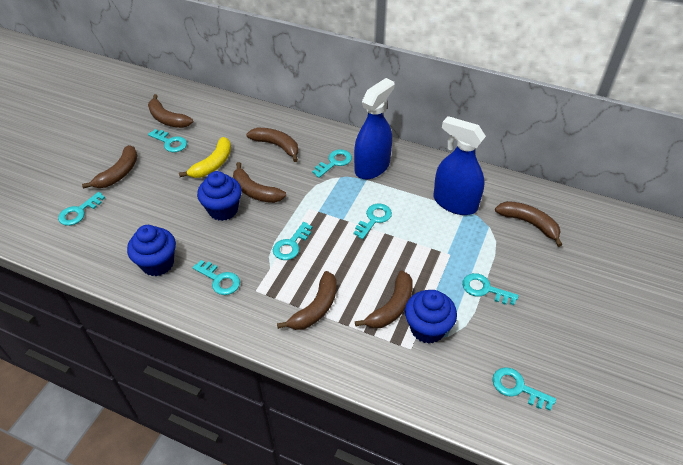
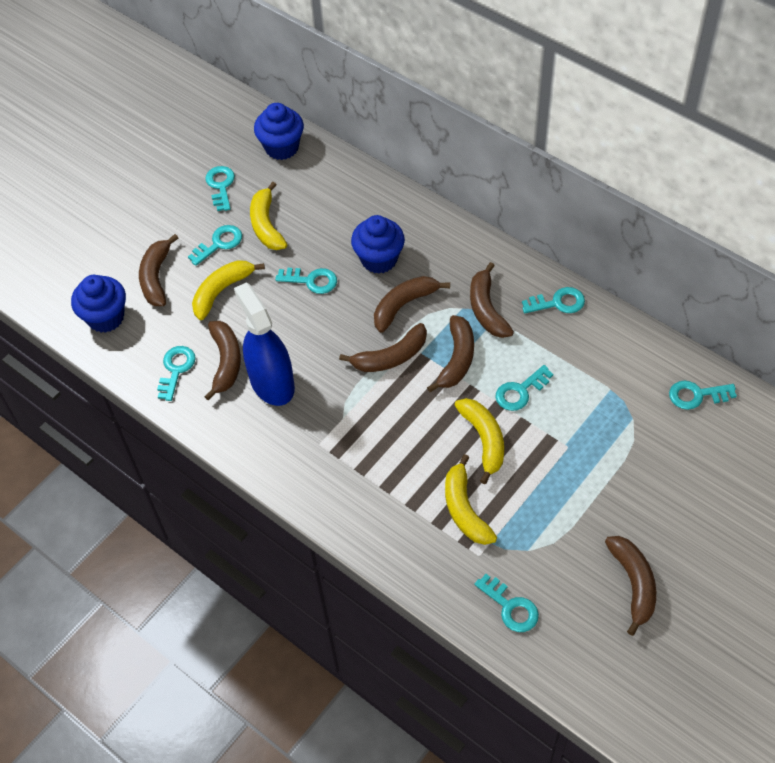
blue spray bottle: [354,78,395,180] [434,116,486,215] = 2 -> [234,282,295,406] = 1
yellow banana: [179,137,231,178] = 1 -> [192,260,265,320] [250,181,287,250] [445,454,497,545] [455,398,504,484] = 4

